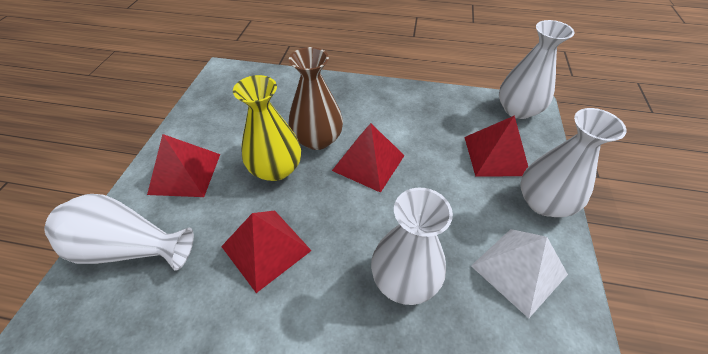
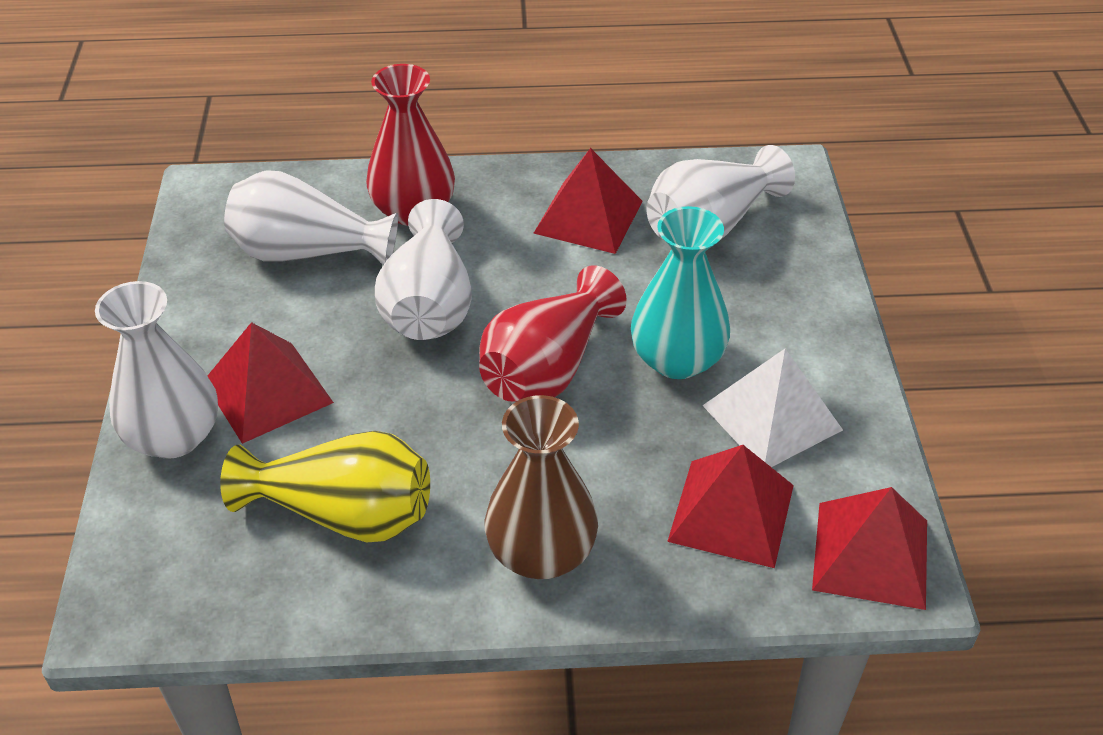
red vase: none = 0 -> [366,64,455,226] [479,265,627,402] = 2
turquoise vase: none = 0 -> [631,206,730,379] = 1

